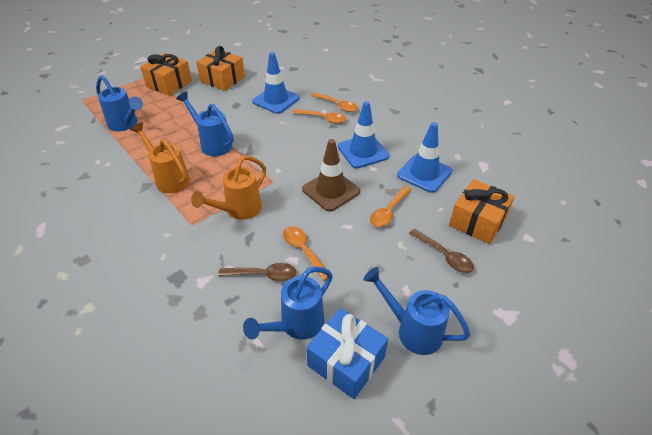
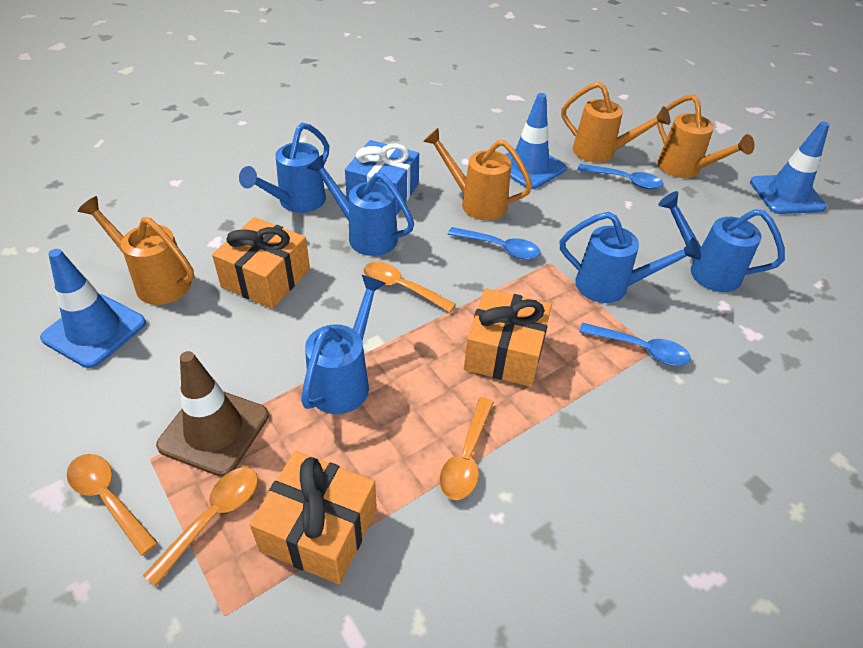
blue spoon: none = 0 -> [448,227,541,260] [578,164,664,189] [579,323,691,366] = 3
blue watering can: [96,75,143,131] [176,91,234,156] [243,267,333,340] [363,267,470,355] = 4 -> [239,123,329,213] [301,275,386,414] [307,155,414,256] [560,212,701,303] [658,191,785,292] = 5
brown spoon: [218,263,296,281] [409,229,474,273] = 2 -> none = 0
orange watering can: [130,122,190,193] [191,156,266,220] = 2 -> [78,196,194,305] [423,128,532,220] [561,82,670,163] [657,94,755,178] = 4

